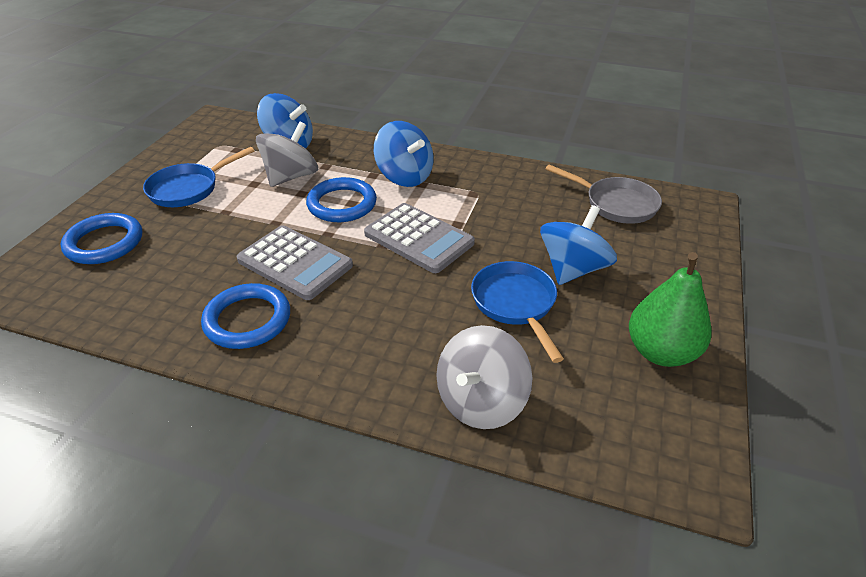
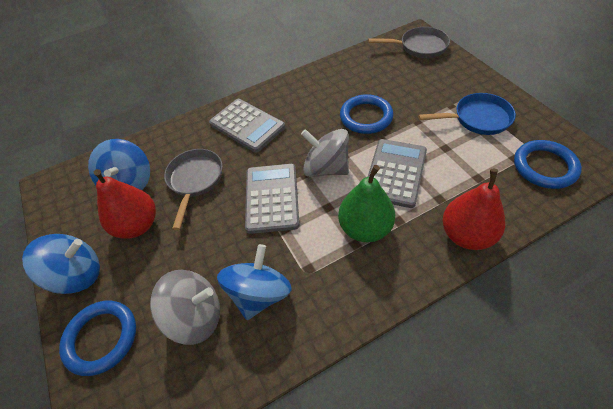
blue pan: [143,147,255,207] [471,261,564,363] = 2 -> [418,93,516,135] = 1
grey calculator: [237,225,353,300] [364,203,475,273] = 2 -> [209,99,285,153] [245,164,299,234] [368,139,427,208] = 3
grey pan: [546,164,662,224] = 1 -> [164,149,223,230] [368,27,450,58] = 2
red pear: none = 0 -> [94,169,156,239] [443,169,505,250] = 2

